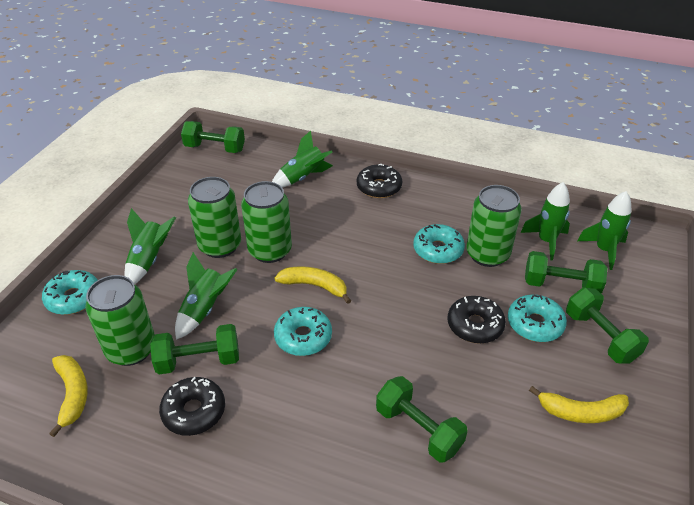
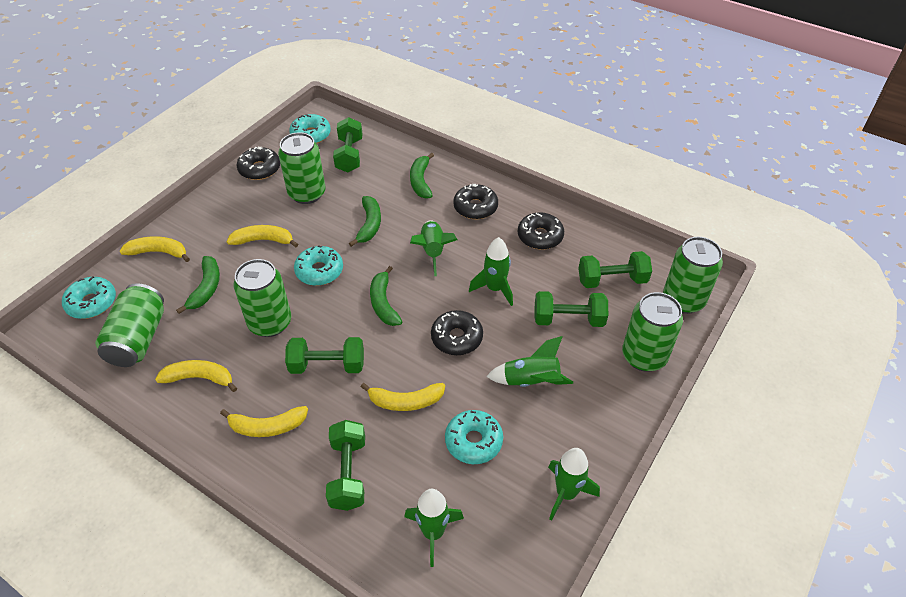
black donut: [159,377,225,436] [357,164,402,198] [448,296,506,344] = 3 -> [236,147,280,180] [431,310,483,355] [453,184,498,219] [518,212,564,250] = 4
green banana: none = 0 -> [176,256,220,314] [349,196,381,247] [370,266,403,326] [410,153,434,199] = 4
green can: [85,275,155,366] [188,177,241,258] [241,181,292,263] [466,185,522,267] = 4 -> [95,283,164,367] [234,259,291,337] [278,132,325,204] [622,292,683,372] [663,237,723,314] = 5
yellow banana: [49,355,88,437] [274,266,351,304] [529,386,629,423] = 3 -> [119,236,190,262] [155,360,237,392] [220,406,308,437] [226,225,298,247] [361,383,445,411] = 5

